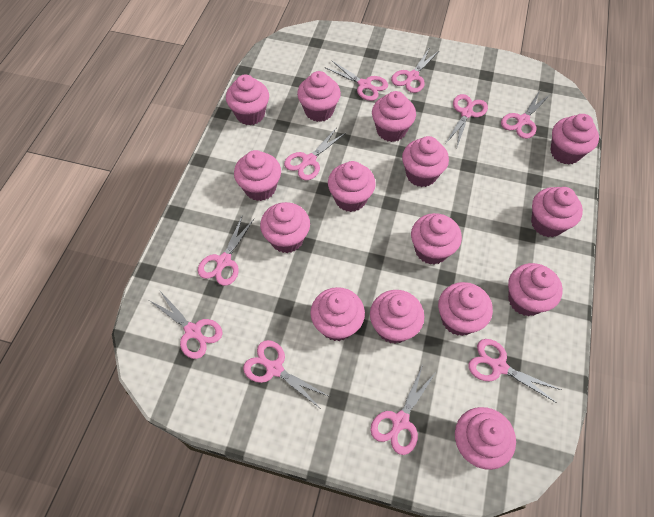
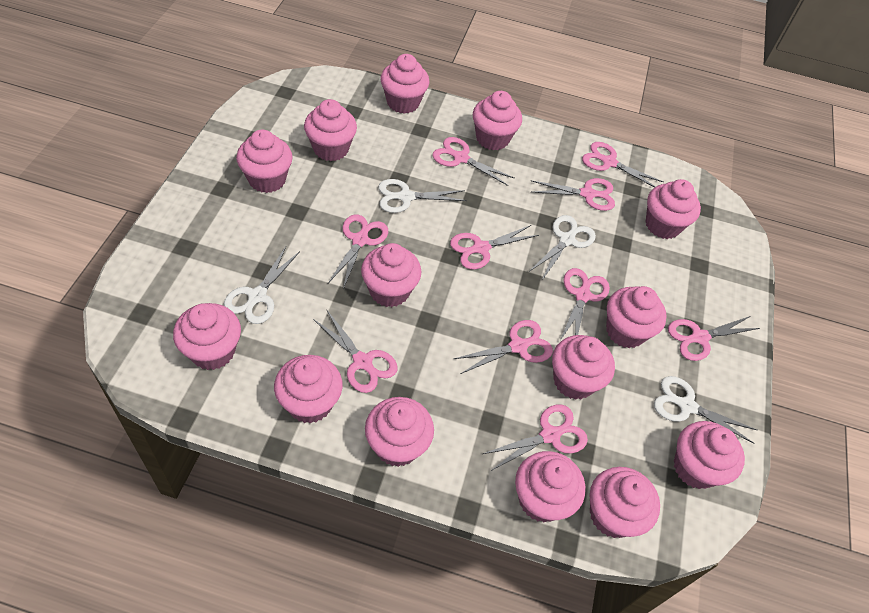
pink cupcake: [226,74,269,125] [234,150,281,201] [260,202,310,253] [297,71,341,122] [310,287,365,341] [328,161,376,212] [370,290,424,344] [372,91,416,142] [402,136,449,187] [411,213,462,265] [438,282,493,336] [455,407,516,470] [508,263,563,316] [531,187,583,237] [550,114,599,165] = 15 -> [173,303,241,370] [236,130,293,193] [274,355,343,423] [304,99,357,161] [361,243,421,307] [365,397,434,467] [381,54,429,114] [473,91,522,150] [515,451,585,522] [552,335,615,400] [590,467,660,538] [606,286,667,348] [646,179,701,239] [674,421,745,489] = 14
white scissors: none = 0 -> [224,247,300,324] [378,179,467,213] [529,215,596,280] [654,376,757,444] = 4

